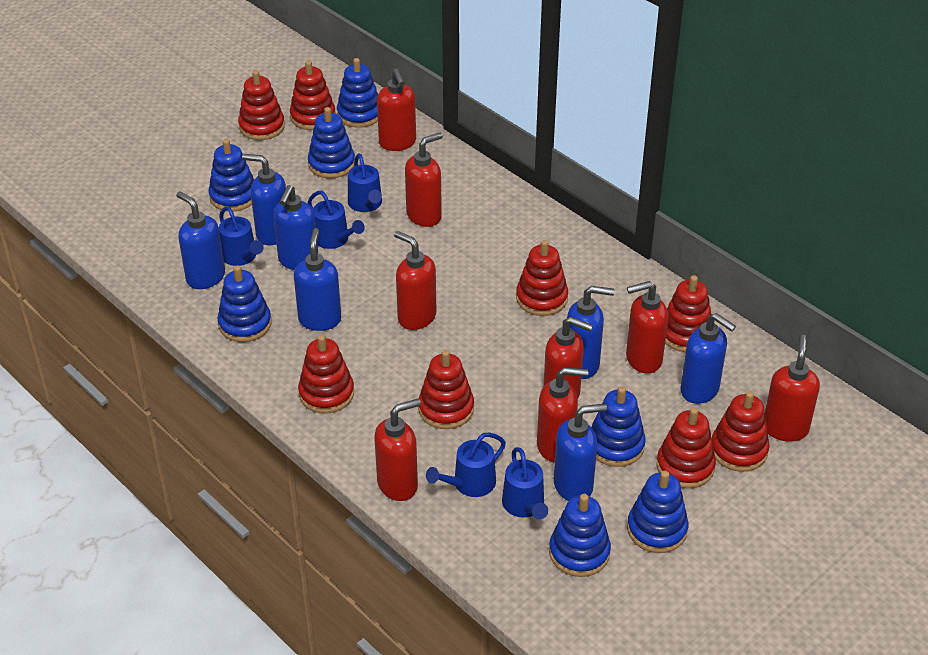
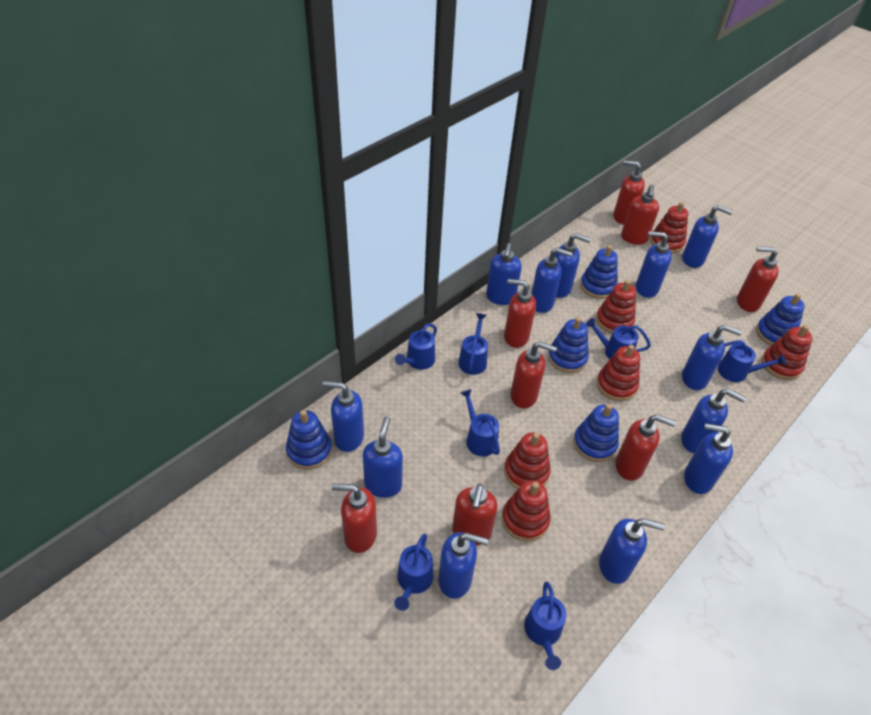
blue soap dispenser: [176,191,225,289] [242,154,286,245] [273,185,318,270] [294,228,341,331] [554,404,607,501] [567,286,614,379] [680,313,736,404] = 7 -> [323,381,364,452] [363,416,403,498] [438,532,488,599] [486,243,522,305] [531,248,572,313] [555,233,591,298] [599,518,665,584] [636,231,672,298] [681,389,746,453] [682,205,733,268] [682,325,742,390] [684,423,733,494] = 12
blue stacking toy: [208,139,254,211] [217,265,271,342] [308,107,355,179] [337,58,378,128] [549,494,611,577] [591,386,646,467] [627,471,688,553] = 7 -> [286,410,332,470] [548,317,589,373] [573,404,619,462] [580,245,618,299] [756,293,805,345] = 5
blue watering can: [219,206,263,266] [308,191,365,249] [348,153,382,212] [426,432,506,497] [502,447,548,519] = 5 -> [394,533,433,611] [395,323,437,370] [458,313,488,375] [461,389,500,457] [524,582,566,670] [586,318,651,360] [718,340,786,382] = 7
red stacking toy: [238,70,285,140] [290,61,336,130] [298,335,354,414] [418,350,474,429] [516,240,568,316] [657,407,716,489] [665,275,711,352] [712,391,770,472] = 8 -> [502,480,550,541] [504,432,550,489] [596,280,636,334] [597,345,640,401] [651,202,688,253] [762,325,812,380] = 6

